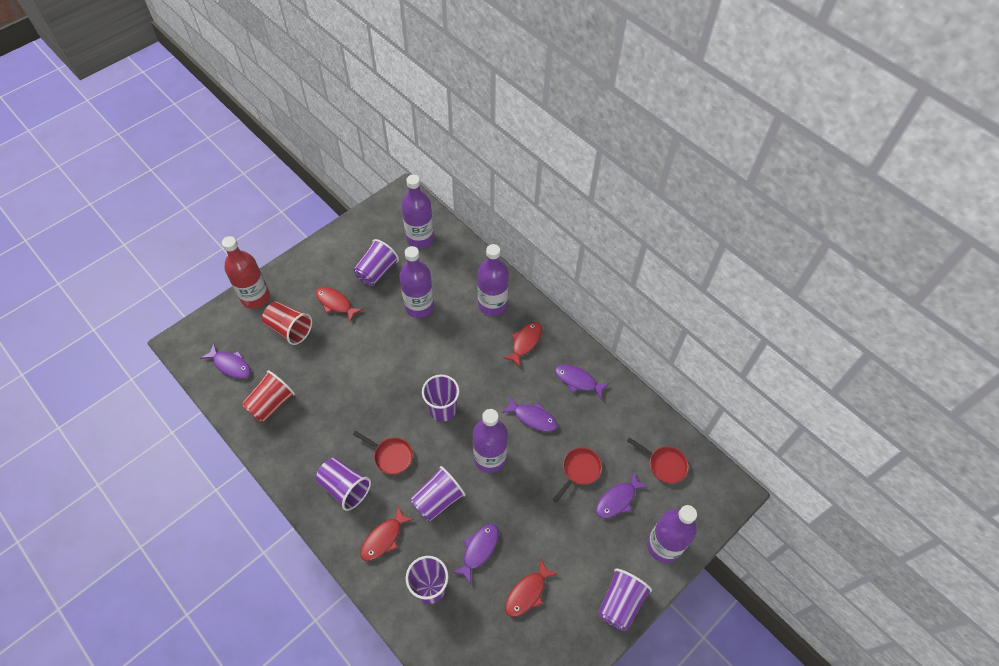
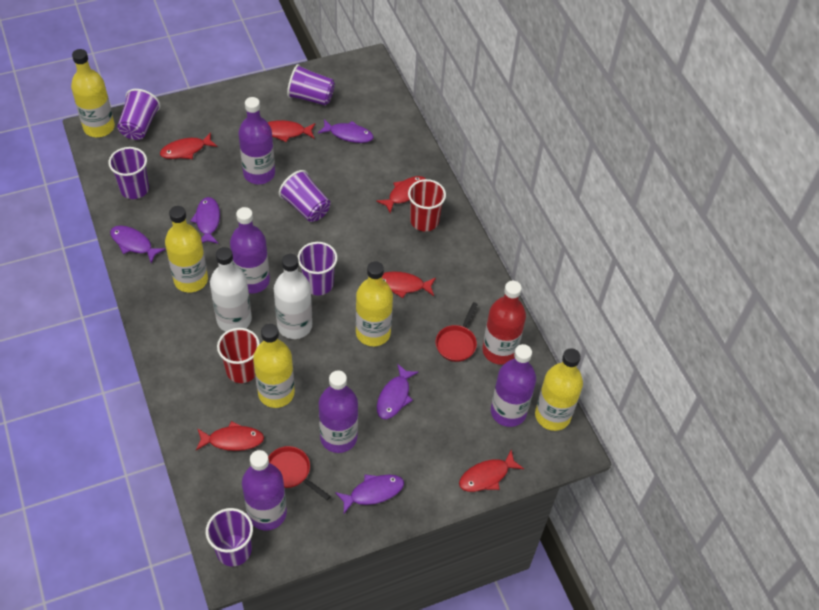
red fish: [316,287,363,322] [361,507,414,561] [503,322,542,368] [505,560,558,617] = 4 -> [160,132,217,159] [196,421,264,451] [267,120,315,142] [376,176,426,213] [382,271,436,298] [459,450,524,492] = 6
red pan: [353,431,413,474] [552,448,602,503] [627,438,689,483] = 3 -> [268,446,331,500] [436,302,478,362] = 2
white bottle: none = 0 -> [210,247,252,332] [274,254,312,339] = 2
yellow bottle: none = 0 -> [71,49,115,137] [165,206,208,292] [253,324,295,408] [356,261,393,346] [535,348,583,431] = 5

